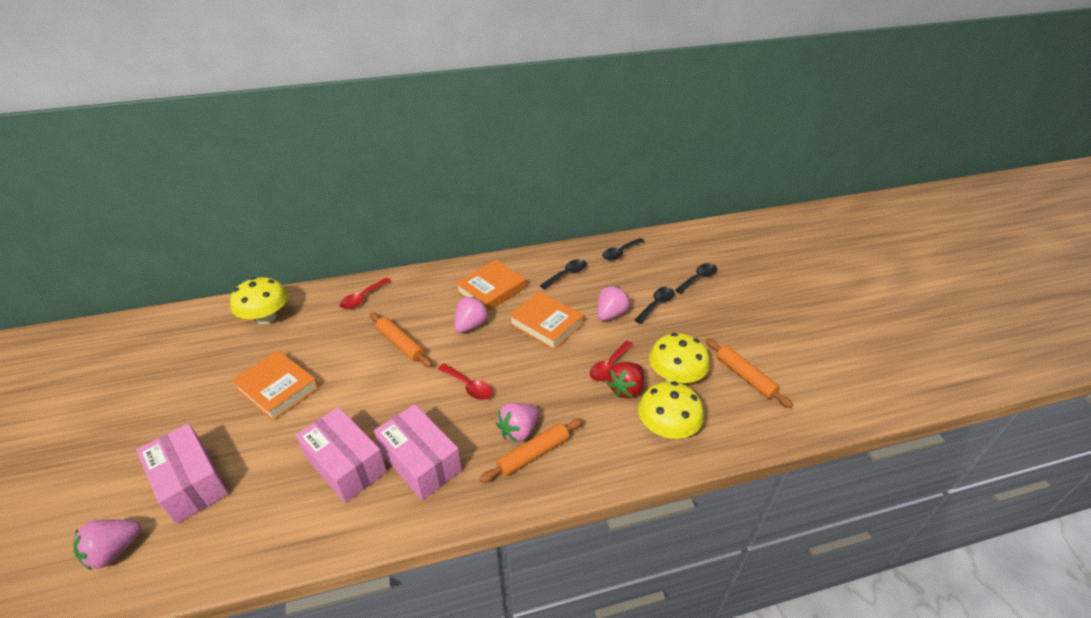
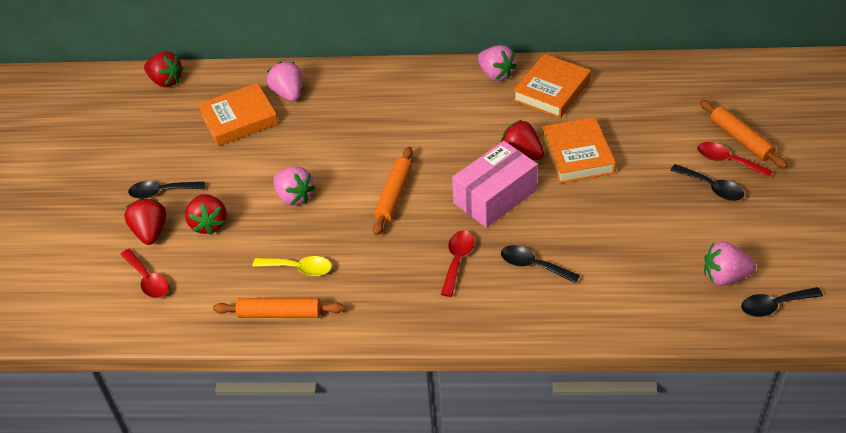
pink box: [136,423,229,524] [296,407,387,503] [374,404,462,500] = 3 -> [452,141,538,227] = 1
red strawberry: [607,362,644,398] = 1 -> [124,198,166,245] [144,51,184,87] [185,194,227,235] [500,120,544,160] = 4
yellow mushroom: [230,277,288,324] [638,381,704,439] [649,333,710,384] = 3 -> none = 0
yellow spoon: none = 0 -> [253,256,332,276] = 1

